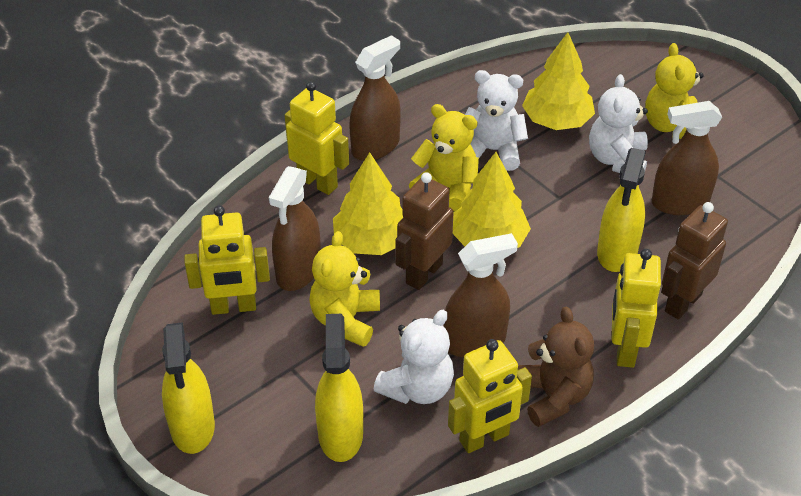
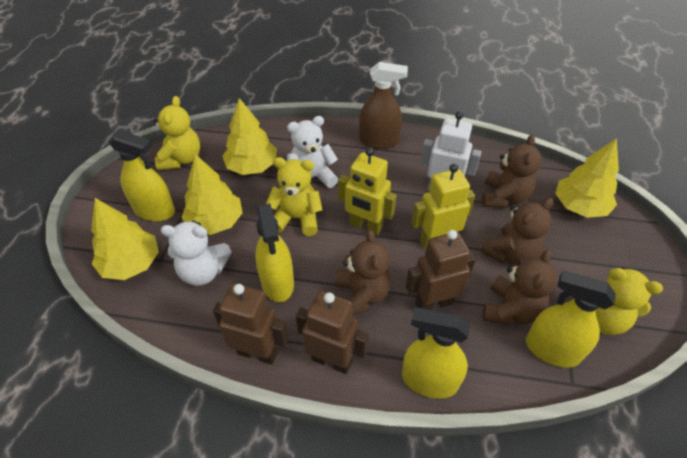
brown robot: [395,172,454,290] [661,202,728,320] = 2 -> [213,284,288,365] [296,291,369,374] [406,230,476,310] = 3
brown spray bottle: [269,166,321,291] [349,35,401,161] [444,233,518,357] [652,101,722,215] = 4 -> [359,62,408,149] = 1
brown teddy bear: [518,307,594,427] = 1 -> [335,229,391,316] [480,198,554,266] [482,135,542,208] [482,249,557,326] = 4
white robot: none = 0 -> [421,111,482,191] = 1
white teddy bear: [373,310,454,404] [465,70,528,171] [589,74,648,173] = 3 -> [161,220,232,286] [287,116,338,188] = 2
yellow robot: [184,205,270,315] [285,81,349,195] [448,339,532,453] [612,249,661,368] = 4 -> [338,148,397,235] [411,164,475,249] = 2
yellow spray bottle: [162,322,215,454] [315,314,363,462] [597,148,646,272] = 3 -> [109,130,175,222] [255,204,294,302] [402,307,470,399] [526,271,616,368] = 4
yellow tree: [333,152,404,255] [453,152,531,248] [522,32,595,130] = 3 -> [91,198,159,280] [181,154,243,235] [222,98,277,175] [555,138,619,218] = 4

